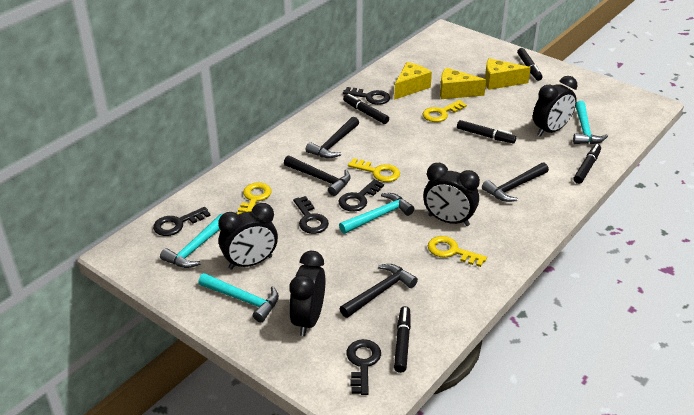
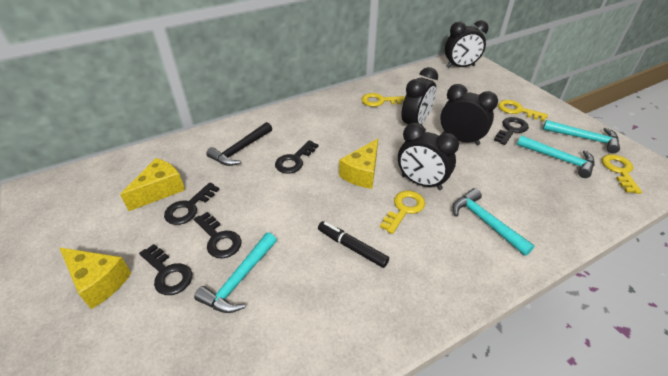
black hammer: [284,156,351,196] [306,117,359,158] [340,264,418,318] [482,163,549,202] = 4 -> [206,122,272,166] = 1
black marker: [343,94,389,124] [394,306,411,373] [457,120,516,143] [517,48,542,81] [574,144,601,184] = 5 -> [318,221,389,268] = 1

